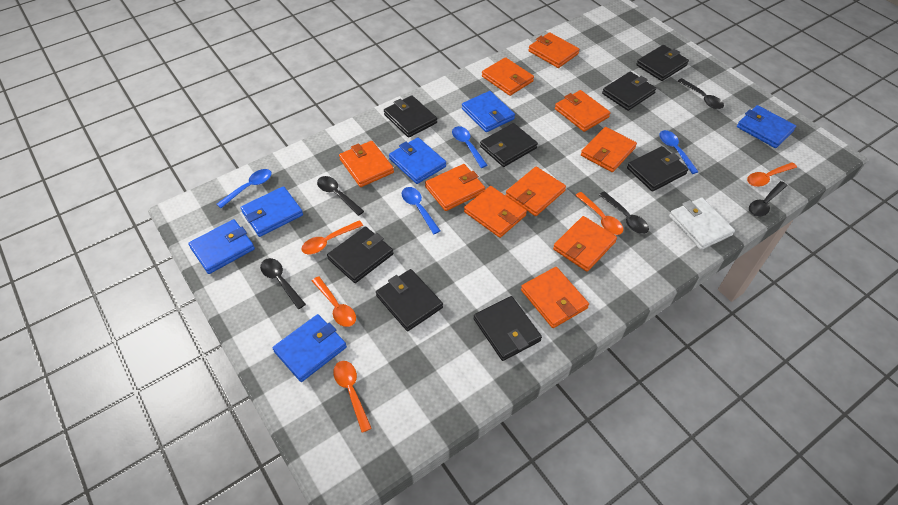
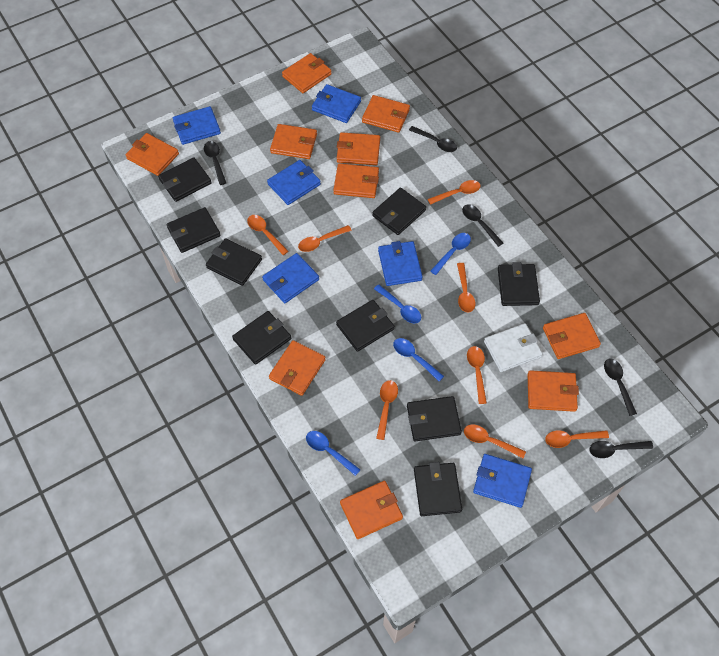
black wallet: [327,227,393,283] [376,269,443,331] [384,96,437,138] [474,296,542,361] [480,123,538,167] [602,72,656,111] [627,146,688,192] [636,45,689,81] = 8 -> [158,158,212,202] [167,207,220,253] [206,238,262,286] [232,311,291,365] [336,300,394,352] [372,188,426,235] [407,396,462,441] [414,462,462,516] [498,262,540,306] = 9
orange spoon: [301,220,363,254] [312,276,356,327] [333,361,372,433] [575,192,623,235] [747,162,797,187] = 5 -> [247,215,288,255] [298,225,352,252] [376,380,398,440] [428,180,481,205] [457,263,475,313] [464,424,526,458] [467,346,487,404] [545,430,609,448] = 8

